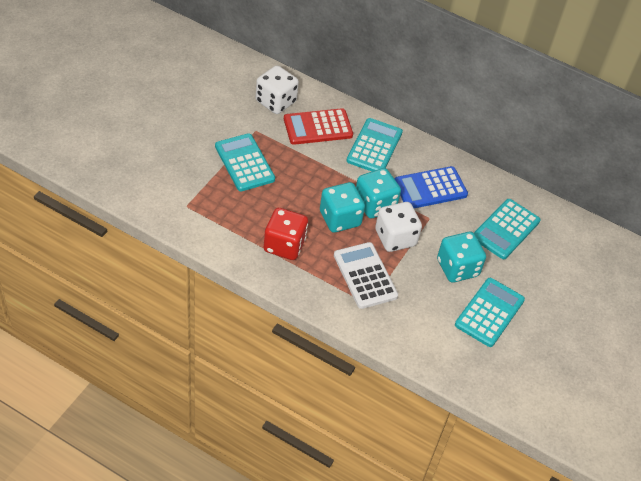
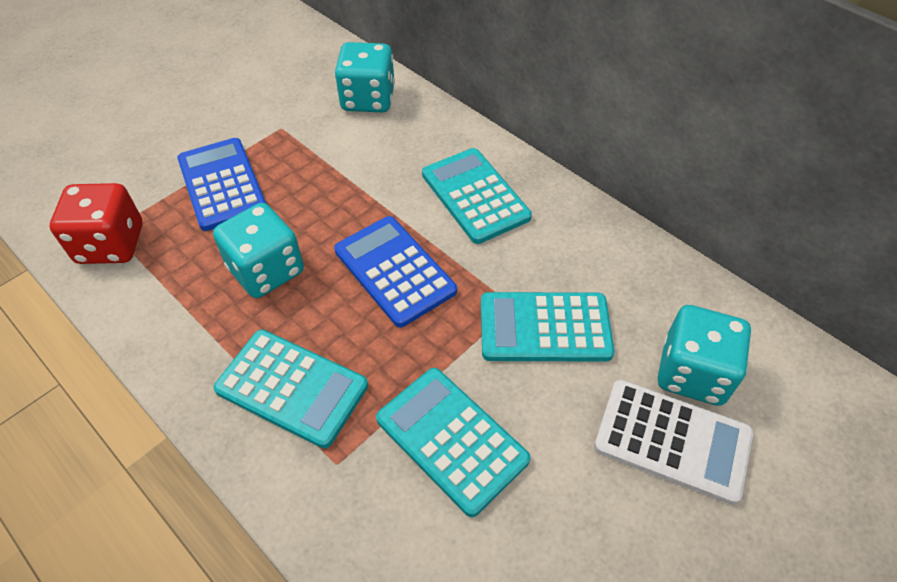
blue calculator: [395,166,468,208] = 1 -> [177,138,266,231] [334,216,457,327] = 2
red calculator: [284,108,353,145] = 1 -> none = 0
white dice: [256,65,299,114] [375,202,422,252] = 2 -> none = 0

